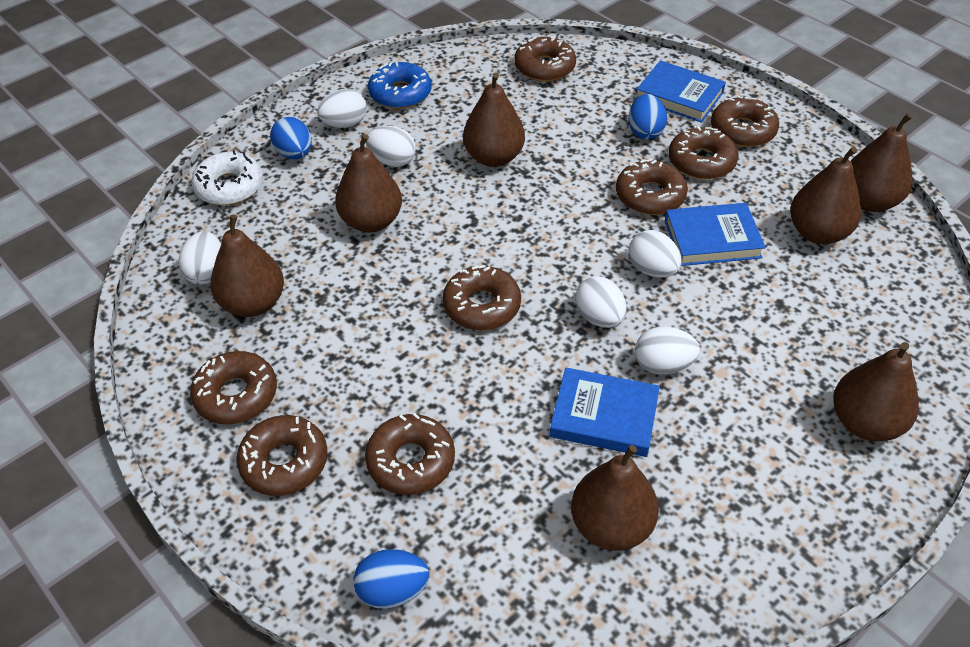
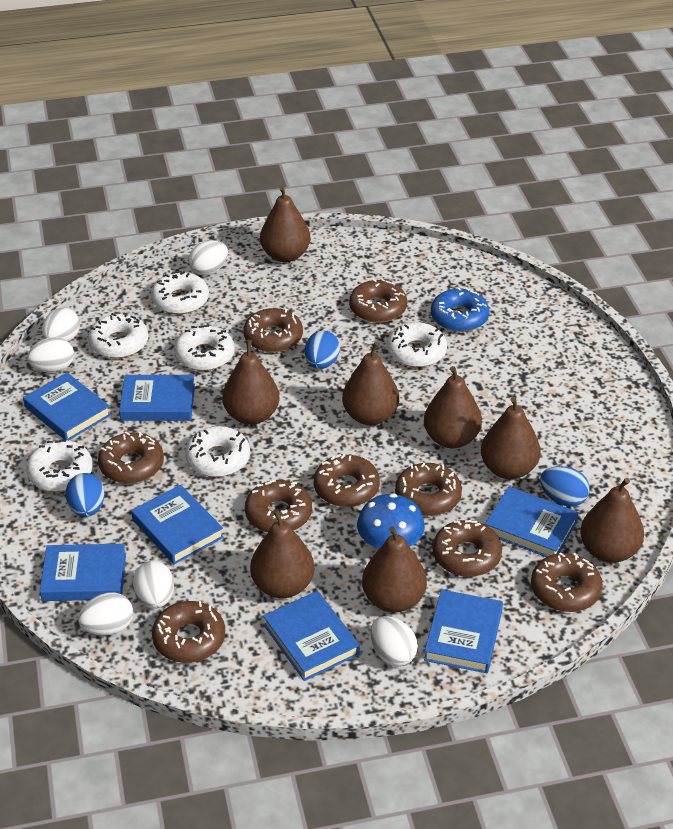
blue book: [550,368,660,457] [635,60,726,123] [665,203,766,266] = 3 -> [23,372,111,440] [40,544,126,601] [119,375,195,421] [131,485,224,565] [263,591,360,681] [424,589,503,673] [485,487,579,557] = 7
blue mushroom: none = 0 -> [357,493,425,549] = 1
brown donut: [190,351,277,424] [236,415,328,496] [365,413,455,495] [443,265,521,330] [514,36,576,82] [616,159,688,215] [669,126,739,179] [711,95,779,147] = 8 -> [98,431,164,484] [152,601,225,663] [244,308,303,352] [245,480,312,533] [314,454,380,507] [349,278,407,323] [395,463,462,516] [432,520,502,577] [531,552,603,612] = 9
brown pear: [210,214,284,317] [335,134,402,233] [463,73,525,167] [571,445,659,551] [790,147,861,244] [833,342,919,441] [851,113,913,212] = 7 -> [222,340,280,425] [250,509,314,598] [260,186,310,262] [342,342,399,425] [362,526,427,612] [424,366,482,448] [481,397,540,479] [580,478,644,563] = 8
white donut: [191,150,263,205] = 1 -> [26,440,93,492] [88,312,148,358] [151,271,209,314] [174,325,235,371] [185,426,250,477] [387,322,447,367] = 6

